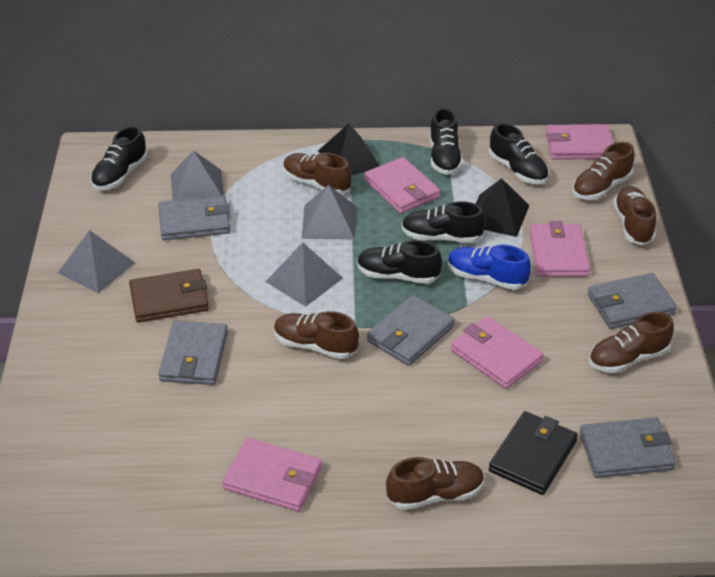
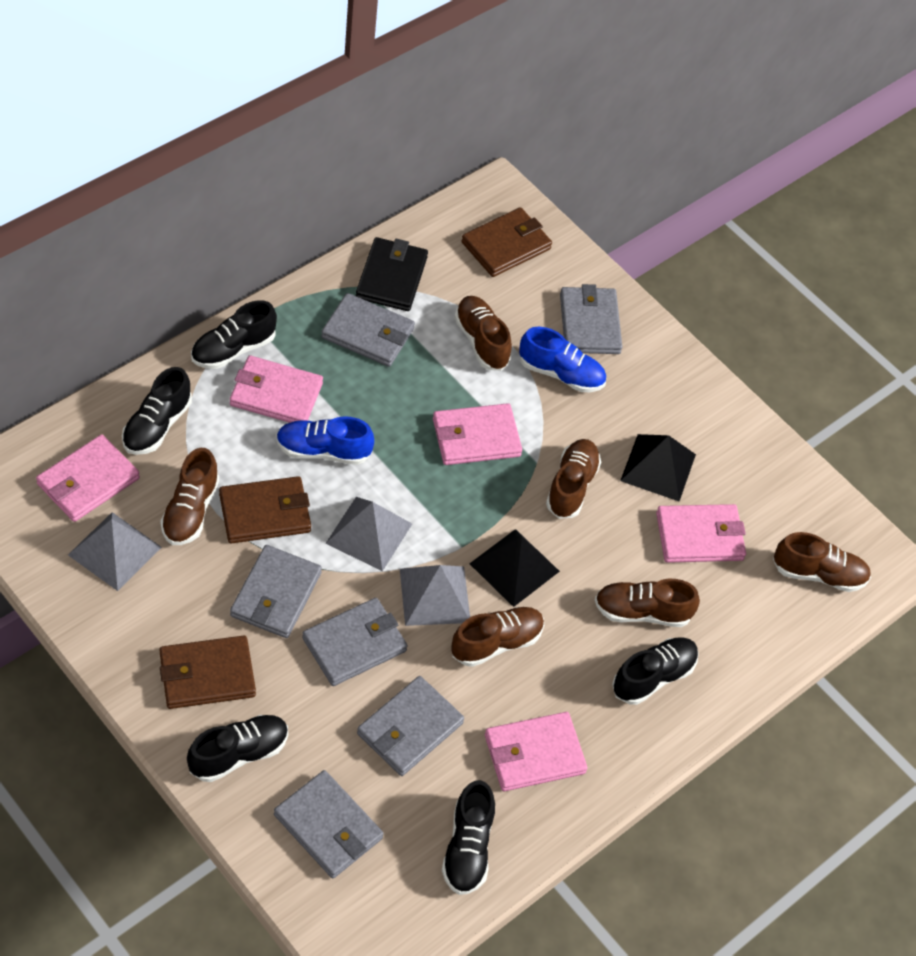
blue shoe: [448,245,531,290] = 1 -> [276,416,374,465] [519,327,606,392] = 2
brown wallet: [129,269,209,322] = 1 -> [159,636,256,709] [219,476,311,544] [461,207,552,277] = 3
grey pyramid: [58,230,135,294] [171,150,224,200] [265,242,343,307] [302,185,356,240] = 4 -> [68,512,162,591] [325,497,412,571] [400,565,470,626] = 3
grey wallet: [158,195,230,241] [158,321,228,385] [367,295,455,366] [579,417,676,478] [587,273,677,329] = 5 -> [230,545,322,638] [274,770,384,879] [302,598,408,686] [321,293,415,367] [357,676,464,776] [560,284,622,354] = 6

